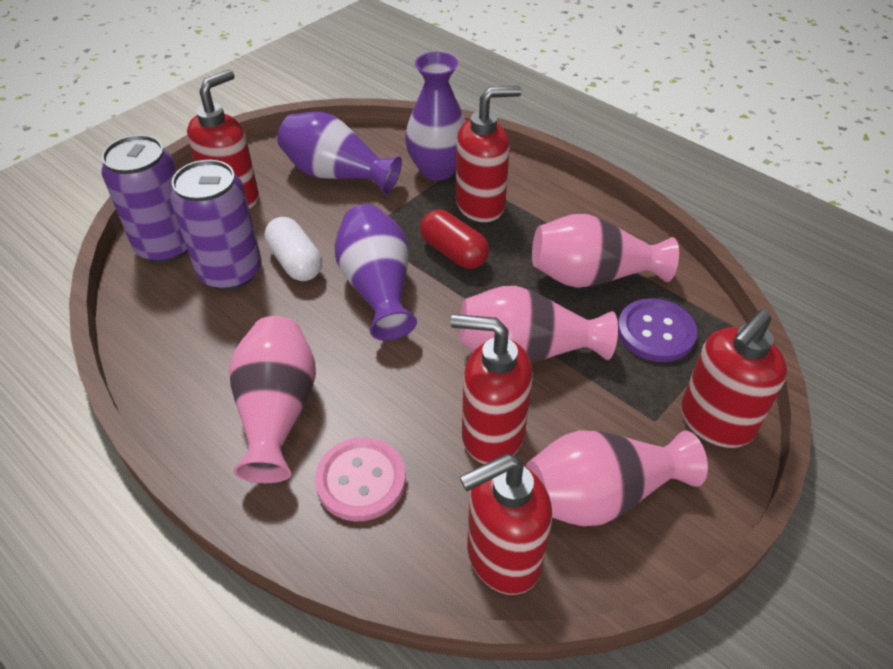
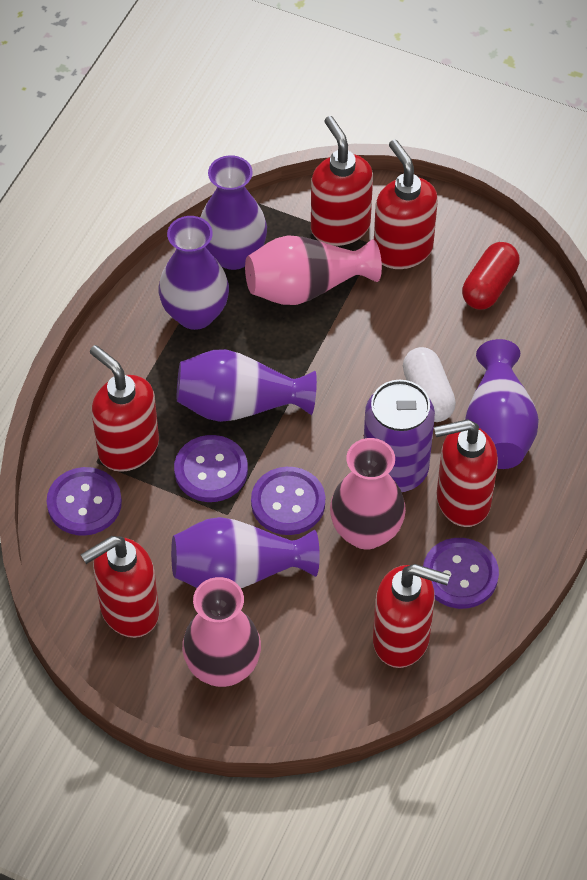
pink button: [315,437,406,521] = 1 -> none = 0
pink vase: [229,316,316,483] [459,286,618,363] [526,430,708,526] [532,214,679,288] = 4 -> [182,577,261,687] [245,235,382,305] [330,438,406,550] = 3
purple button: [618,298,697,362] = 1 -> [47,467,122,536] [174,435,248,502] [251,467,325,535] [423,538,499,609] = 4
purple can: [101,135,188,263] [170,160,262,290] = 2 -> [364,380,435,492] = 1
purple vase: [278,112,402,195] [335,204,417,341] [405,52,466,181] = 3 -> [159,216,229,330] [171,517,320,588] [177,349,317,422] [200,155,267,270] [465,339,539,469] = 5
red soap dispenser: [187,70,259,209] [451,314,533,464] [456,86,521,222] [459,454,552,595] [681,310,787,448] = 5 -> [81,536,159,638] [90,345,159,472] [311,116,373,246] [373,564,450,668] [374,140,438,269] [434,419,498,527] = 6

